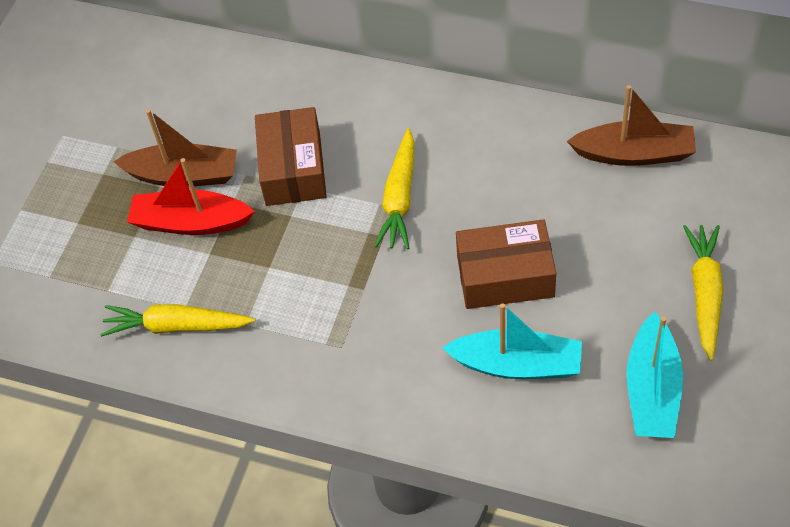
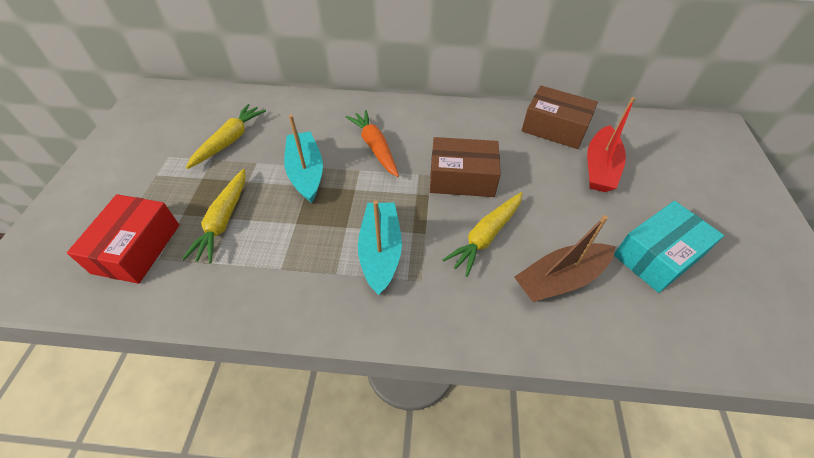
brown boat: [113,109,237,187] [567,85,696,166] = 2 -> [514,215,615,302] = 1
orange carrot: none = 0 -> [346,110,399,177] = 1
red box: none = 0 -> [67,194,179,284] = 1
turquoise box: none = 0 -> [614,201,724,293] = 1

